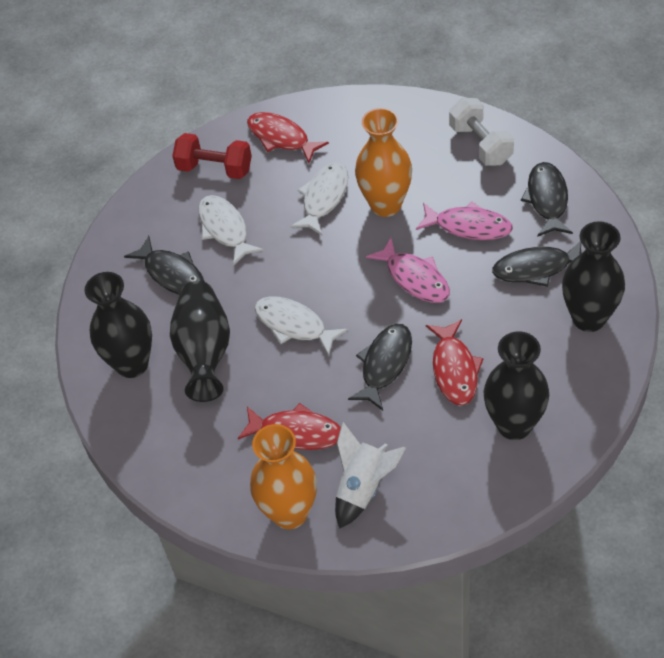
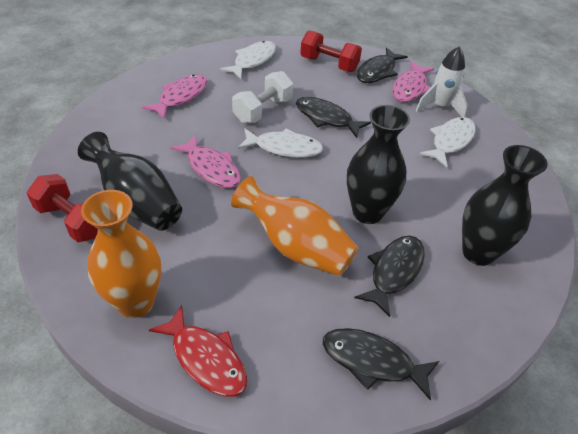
black vase: [85,272,152,378] [170,281,230,402] [484,331,549,440] [562,221,625,332] = 4 -> [78,132,182,231] [347,105,410,224] [462,145,548,266] = 3
pink fish: [366,238,450,303] [416,201,513,240] = 2 -> [142,74,207,119] [170,135,241,188] [392,61,434,102] = 3
red dumbbell: [172,133,252,179] = 1 -> [27,174,98,242] [300,30,362,72] = 2
red fish: [238,403,341,450] [247,112,329,163] [426,319,483,405] = 3 -> [149,305,247,397] = 1

